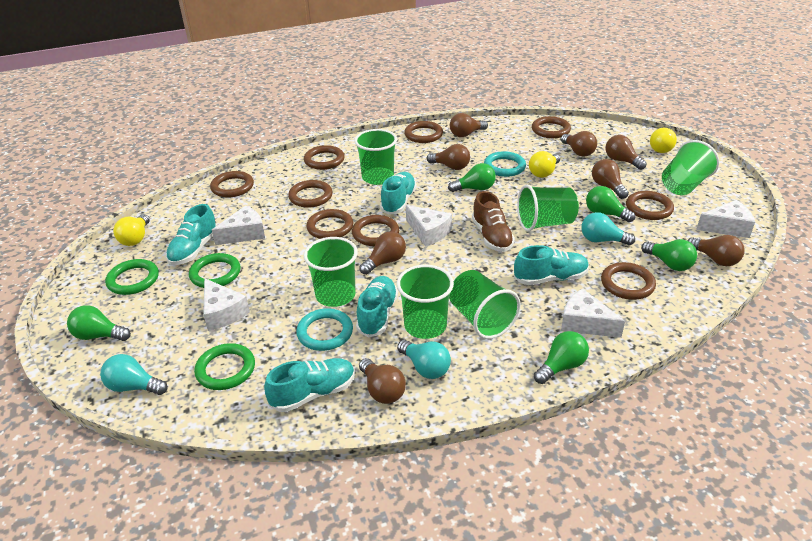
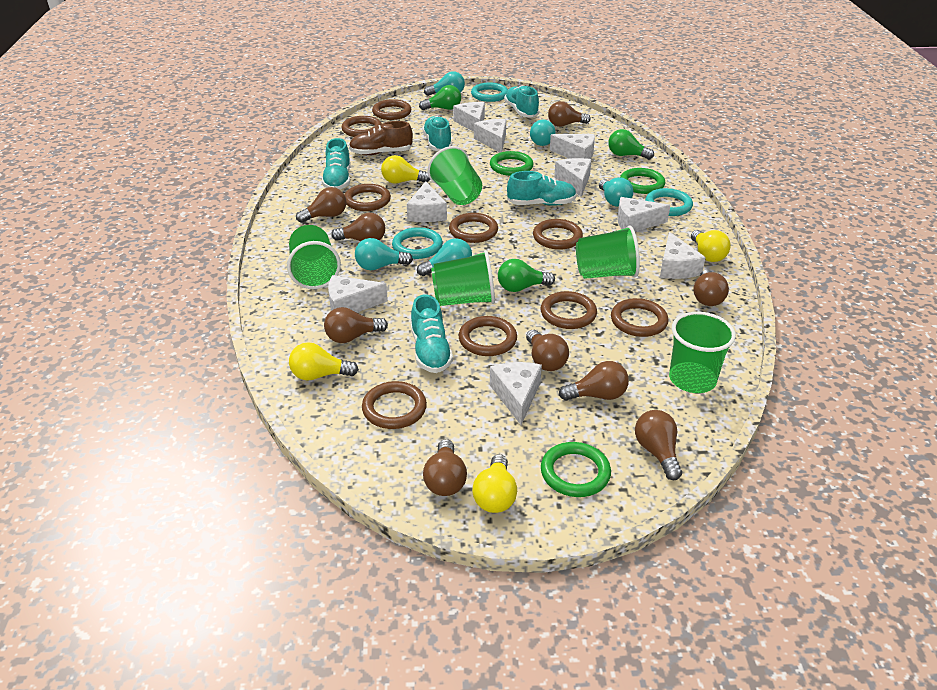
brown light bulb: [359,231,406,275] [359,358,406,404] [426,144,470,170] [450,113,488,137] [561,131,597,157] [592,159,629,199] [605,135,646,170] [687,235,745,266] = 8 -> [296,187,346,223] [324,307,388,343] [331,213,385,241] [423,439,467,496] [526,330,569,371] [548,101,591,127] [559,361,629,401] [635,410,682,480] [693,270,729,306] = 9
green cup: [304,237,358,307] [354,129,397,185] [397,265,454,339] [449,270,520,339] [517,185,579,231] [662,140,719,195] = 6 -> [287,225,341,289] [428,146,482,205] [431,250,495,306] [576,225,640,279] [669,312,736,393] = 5
green light bulb: [67,305,131,341] [448,163,496,192] [534,331,589,384] [586,186,635,222] [641,239,697,271] = 5 -> [419,85,461,110] [498,259,555,292] [608,129,654,159] = 3
turquoise light bulb: [100,354,168,395] [397,340,451,379] [581,212,635,245] = 3 -> [355,238,413,270] [417,238,472,276] [424,71,465,96] [530,119,556,146] [599,177,634,207] = 5
turquoise ring: [296,308,353,351] [484,151,526,177] = 2 -> [392,227,443,259] [471,83,508,102] [645,188,693,216] = 3
white cheese: [203,278,250,331] [212,205,265,245] [406,205,452,247] [561,288,625,338] [696,200,755,238] = 5 -> [328,275,388,313] [407,181,447,222] [453,102,485,132] [474,119,506,152] [490,362,542,425] [550,134,595,159] [554,158,592,197] [617,197,670,232] [660,232,706,279] = 9
yellow light bulb: [113,214,150,246] [529,151,560,178] [650,128,677,153] = 3 -> [289,342,359,380] [381,155,430,184] [472,454,517,513] [691,230,731,262] = 4

